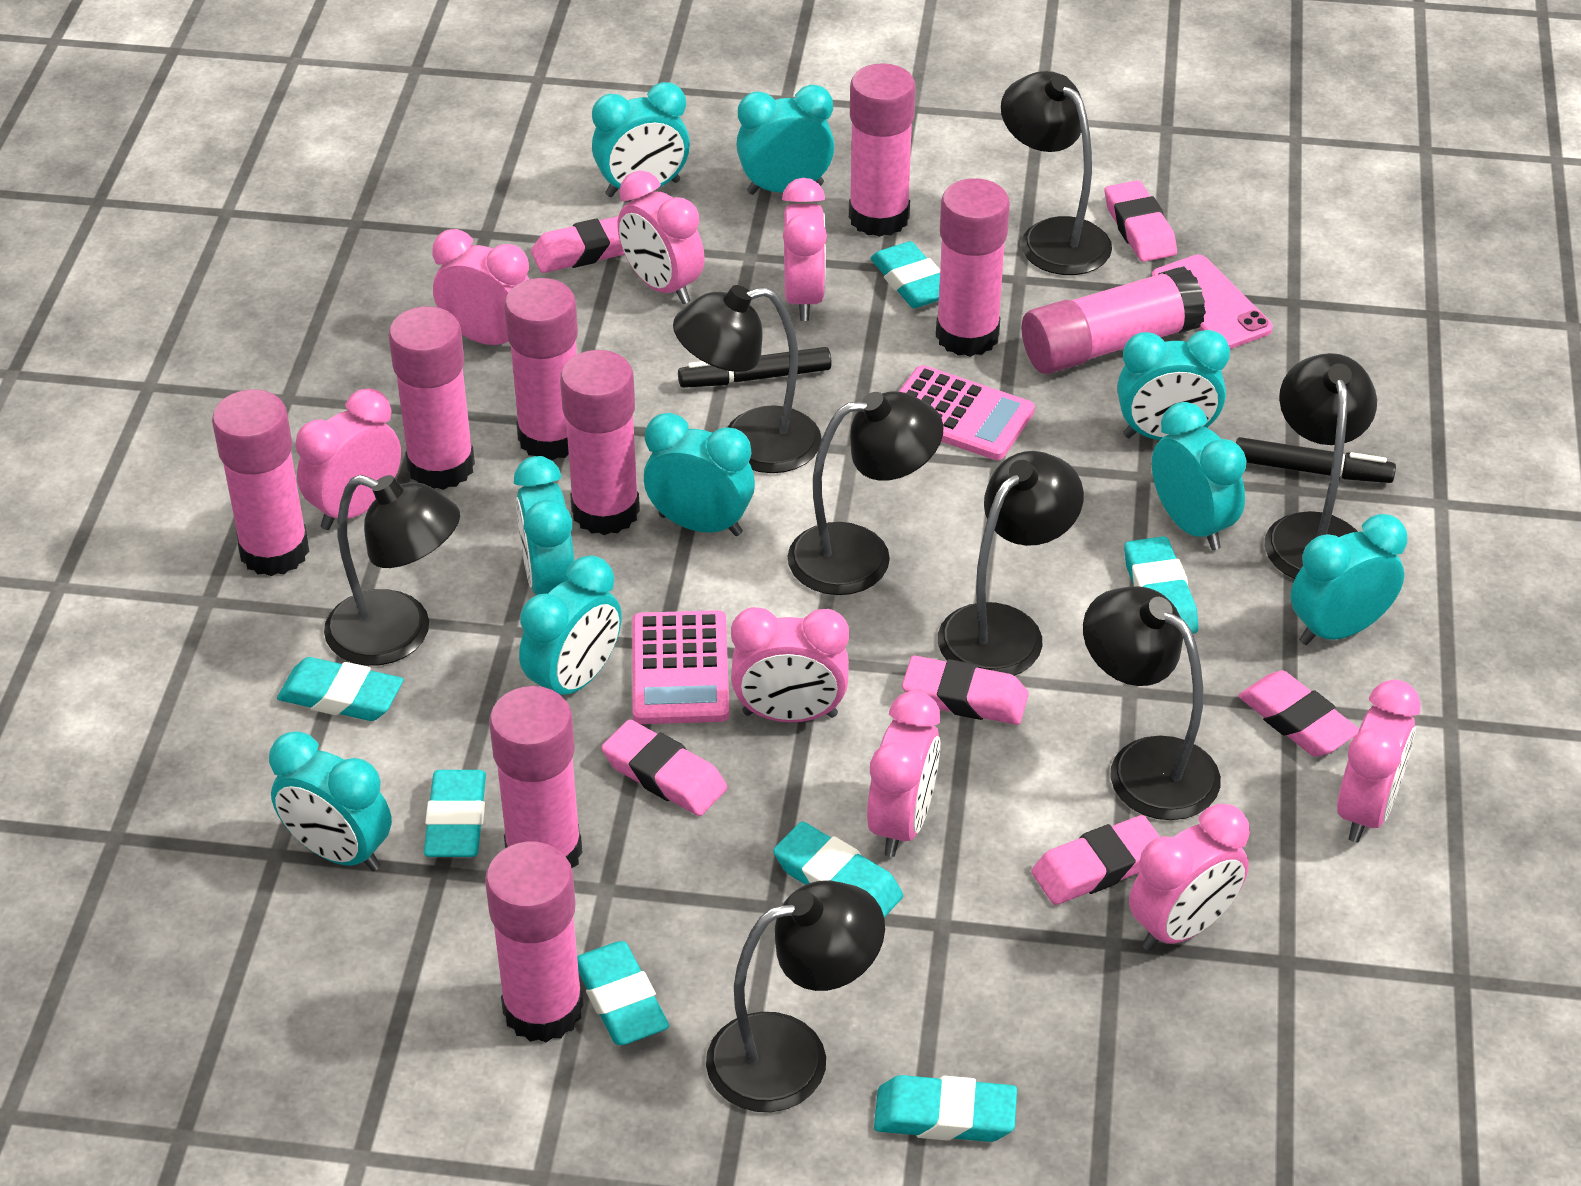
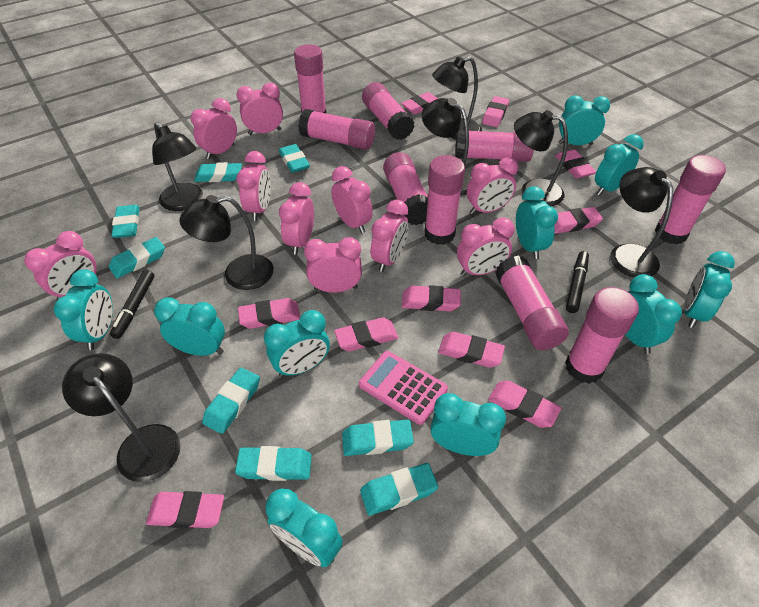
black lamp: [324,475,460,666] [673,285,822,473] [706,880,885,1112] [787,391,944,595] [938,451,1084,676] [1001,71,1112,275] [1083,586,1221,820] [1265,353,1377,579] = 8 -> [62,353,181,482] [152,122,203,211] [179,195,274,290] [422,98,472,196] [432,56,482,140] [514,110,568,206] [610,167,673,277] = 7
pink calculator: [632,610,729,724] [899,365,1035,460] = 2 -> [359,351,448,425] = 1
pink clock: [295,388,401,530] [433,229,529,345] [617,171,705,304] [731,607,849,722] [782,178,827,321] [867,691,940,857] [1129,803,1250,951] [1337,680,1421,842] = 8 -> [24,231,98,300] [191,98,237,159] [236,83,283,135] [236,151,271,221] [279,182,314,255] [304,237,362,293] [331,166,373,234] [370,200,408,272] [457,217,514,276] [467,157,518,215] = 10
pink eraser: [531,216,625,273] [601,719,727,816] [902,656,1029,725] [1031,815,1160,905] [1105,180,1177,262] [1238,670,1359,757] = 6 -> [146,491,224,528] [238,298,300,329] [334,317,398,352] [401,92,438,114] [402,285,461,311] [438,332,505,368] [482,96,509,127] [488,380,561,428] [554,207,603,234] [555,149,596,178] = 10
pink phone: [1152,255,1273,349] = 1 -> none = 0
turquoise clock: [269,731,392,871] [514,456,575,595] [519,556,622,695] [592,82,690,197] [644,413,755,536] [736,85,835,195] [1117,330,1230,440] [1152,402,1247,550] [1290,514,1407,645] = 9 -> [54,269,113,350] [154,297,225,356] [264,310,330,377] [266,489,343,567] [431,393,506,456] [516,186,558,259] [558,95,610,145] [595,134,644,196] [625,274,682,354] [684,251,735,328] = 10
turquoise eraser: [277,657,404,721] [424,770,486,857] [577,941,669,1045] [773,822,903,917] [871,241,940,308] [874,1075,1017,1142] [1124,536,1198,634] = 7 -> [109,237,165,278] [111,205,140,238] [194,162,242,182] [202,368,260,434] [235,446,312,481] [279,144,310,173] [342,419,414,456] [360,463,438,515] = 8

